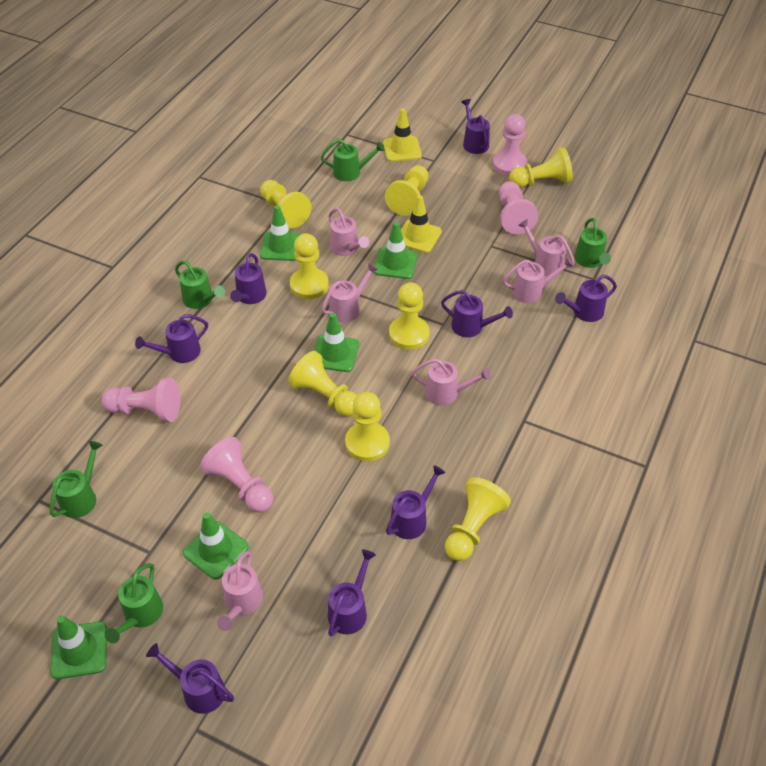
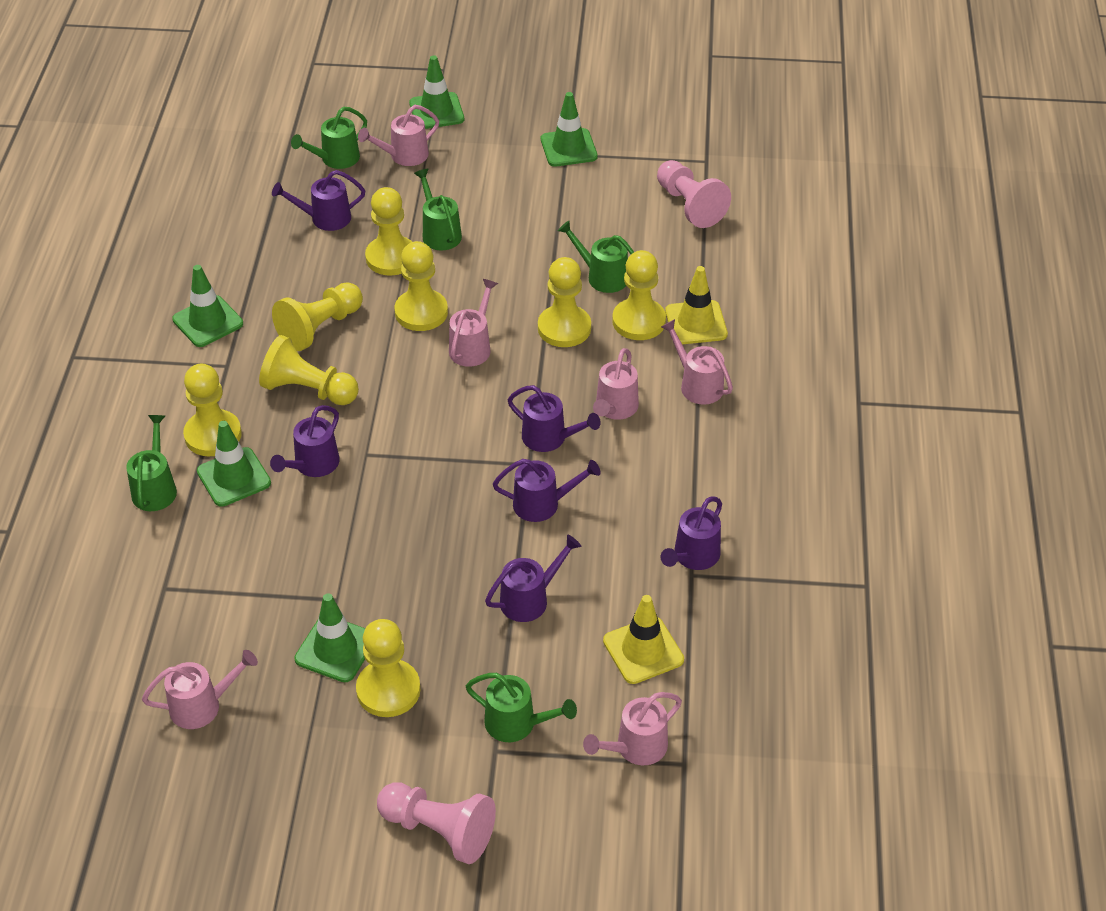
pink pawn: [102,378,180,422] [200,437,273,512] [493,114,528,176] [499,181,538,234] = 4 -> [377,782,496,864] [657,160,731,228] = 2
purple watering can: [135,314,208,363] [146,643,234,714] [230,253,267,304] [328,549,376,636] [386,465,446,539] [441,290,513,337] [461,99,490,154] [555,275,617,322] = 8 -> [270,405,340,477] [272,170,365,231] [485,535,581,622] [493,459,601,522] [507,385,600,452] [661,496,722,570] = 6

